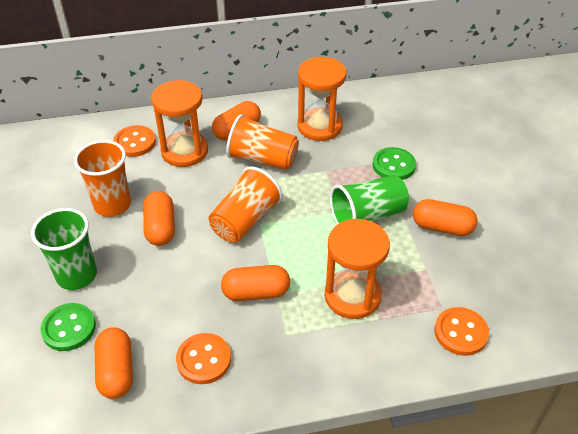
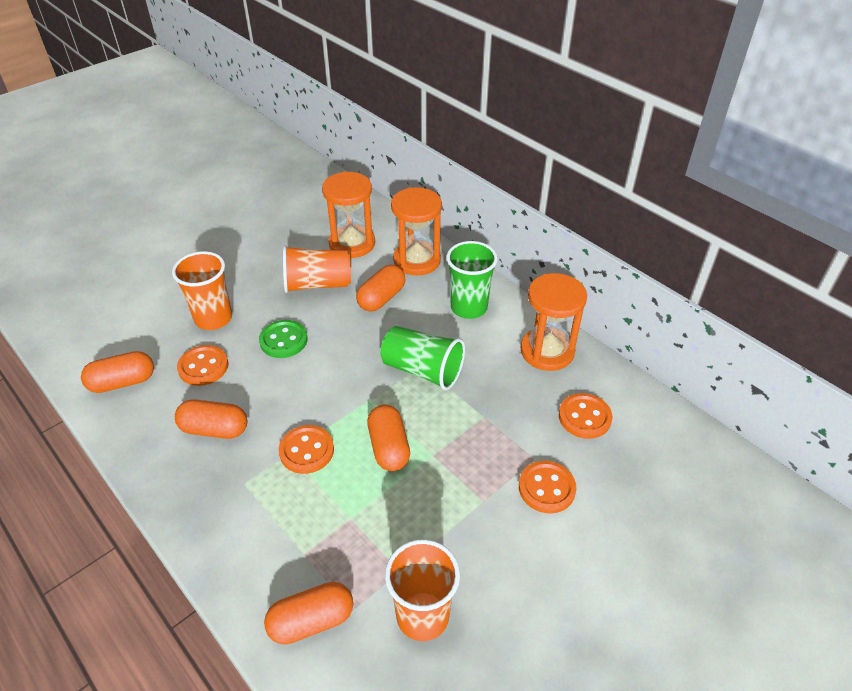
green button: [40,303,96,351] [373,147,416,180] = 2 -> [259,320,307,358] = 1
orange button: [113,125,156,157] [176,333,231,384] [434,307,489,356] = 3 -> [177,345,228,386] [279,425,334,474] [519,461,576,514] [559,393,613,439] = 4

